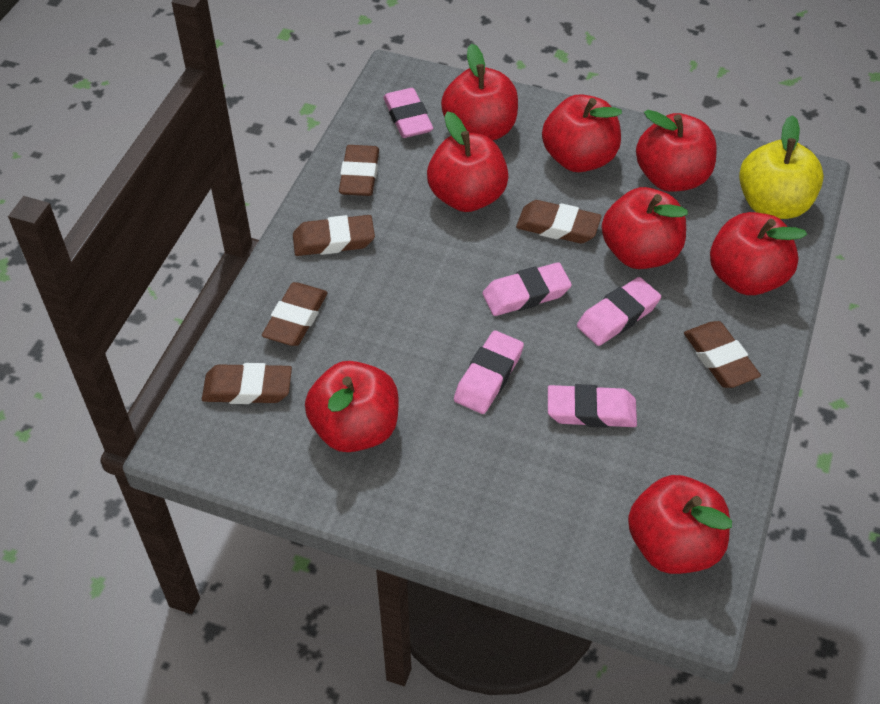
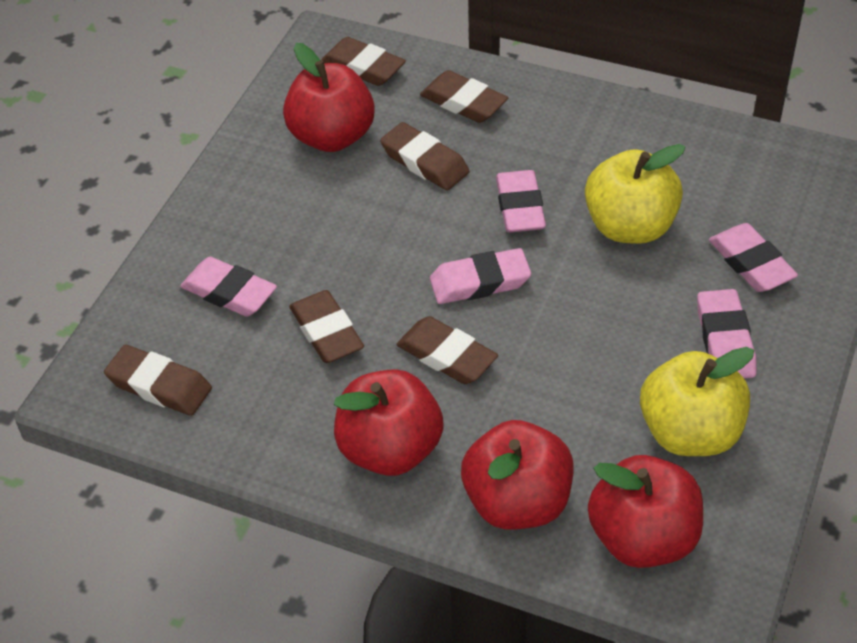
red apple: [305,361,399,452] [427,111,509,212] [441,44,518,140] [542,94,622,172] [602,187,688,269] [628,475,732,574] [636,110,717,192] [710,212,807,295] = 8 -> [283,43,375,152] [334,369,444,476] [461,420,574,530] [588,455,703,568] = 4
yellow apple: [739,115,824,219] = 1 -> [585,144,685,244] [640,347,754,456] = 2

